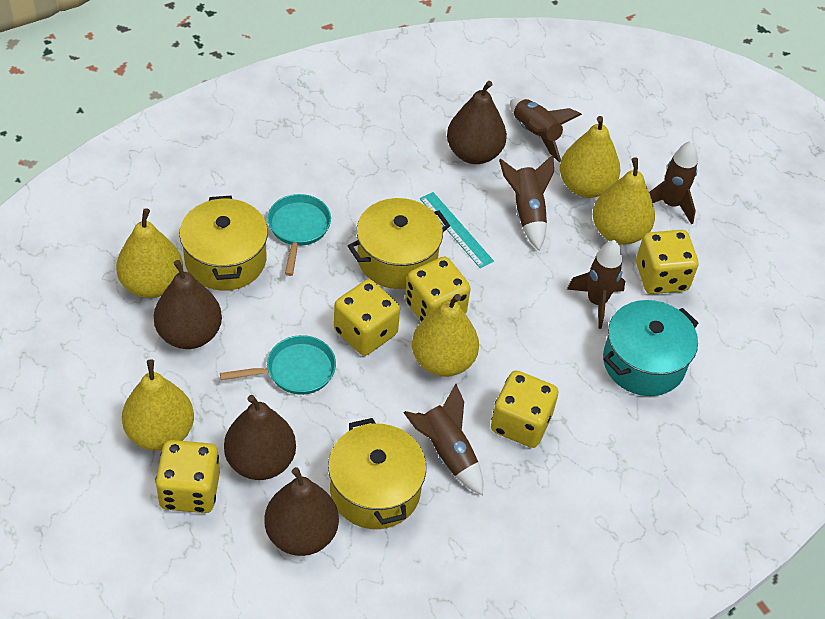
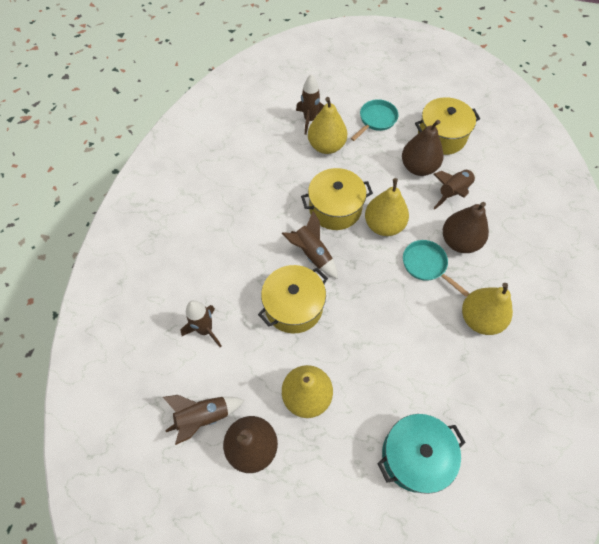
brown pear: [154,260,222,349] [224,395,296,480] [264,467,339,556] [447,81,507,164] = 4 -> [223,416,278,473] [402,120,443,176] [443,202,489,253] = 3
turquoise ruler: [420,192,494,268] = 1 -> none = 0
yellow dice: [155,440,220,513] [334,279,400,356] [405,257,471,322] [491,370,558,448] [636,230,698,294] = 5 -> none = 0
yellow pear: [116,208,183,298] [122,359,194,451] [412,294,479,377] [560,116,620,198] [593,158,655,245] = 5 -> [282,365,333,418] [308,97,347,154] [365,178,409,236] [462,283,513,335] = 4

